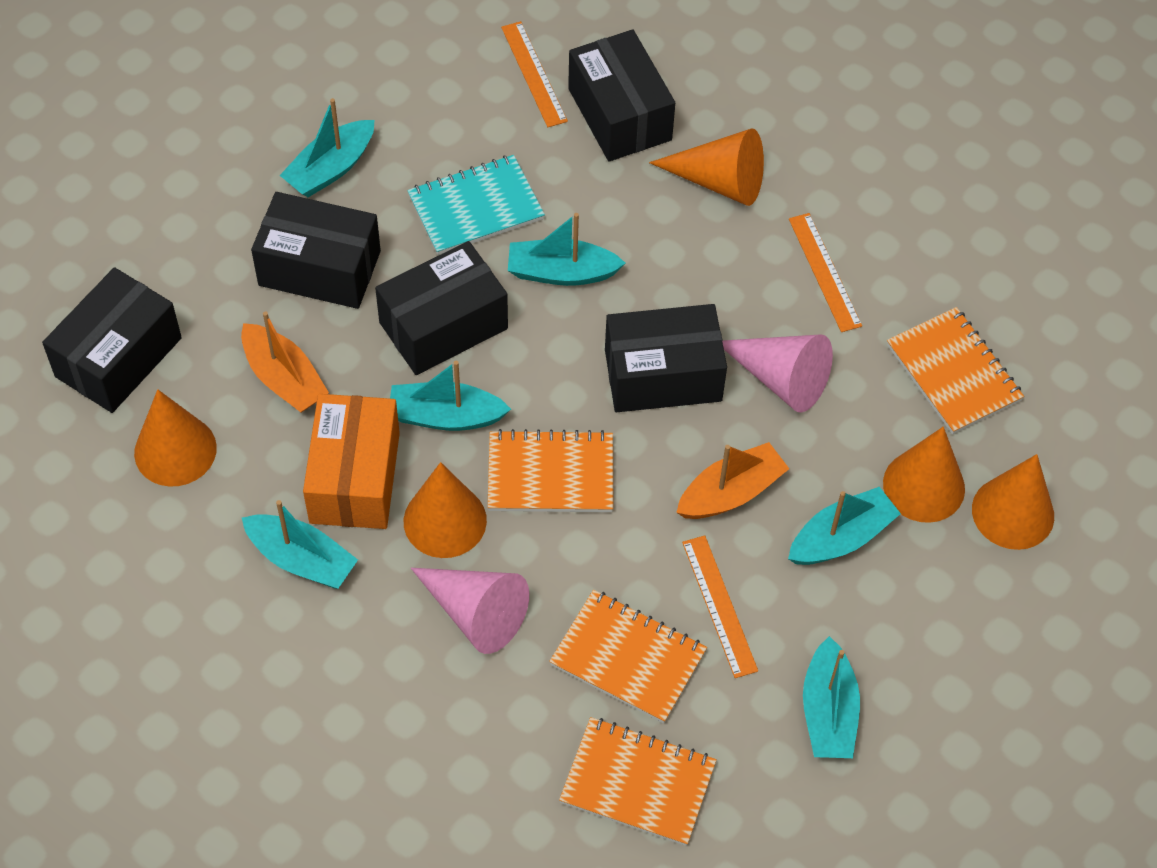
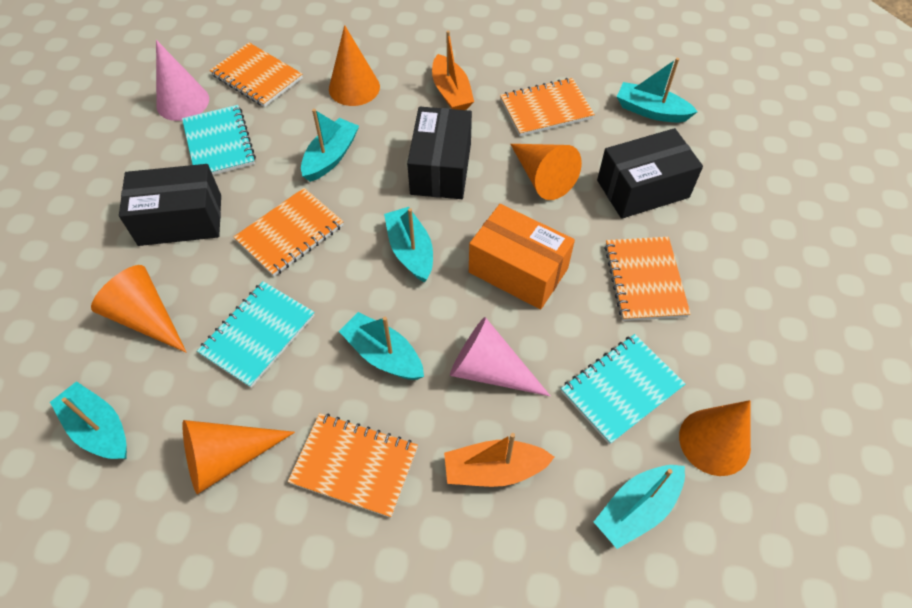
black box: [42,267,182,413] [251,192,381,309] [375,241,508,375] [568,29,675,162] [605,304,727,412] = 5 -> [119,164,221,246] [407,107,472,199] [597,128,703,219] = 3
orange notebook: [488,429,613,512] [549,590,707,723] [559,717,717,846] [887,307,1024,434] = 4 -> [210,43,303,107] [234,188,344,277] [288,413,418,518] [500,78,595,136] [604,237,691,321] = 5
orange ruler: [501,21,568,127] [682,536,758,678] [789,213,862,332] = 3 -> none = 0
turquoise notebook: [407,155,545,255] = 1 -> [182,105,256,175] [197,281,315,388] [561,334,685,445] = 3

